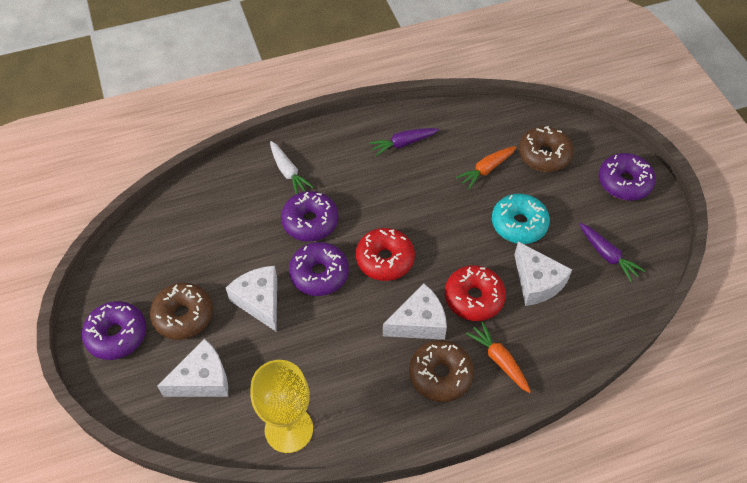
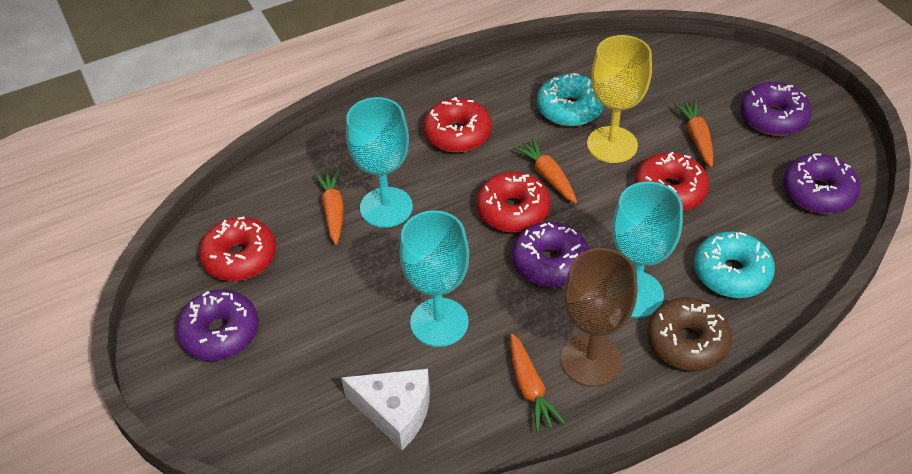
brown donut: [150,283,213,340] [409,340,474,402] [519,126,574,172] = 3 -> [647,298,732,371] = 1
brown goblet: none = 0 -> [561,248,637,387] = 1
orange carrot: [456,146,516,189] [466,322,531,393] = 2 -> [314,169,344,245] [510,333,566,432] [513,138,577,203] [673,100,713,167] = 4
purple carrot: [369,128,439,156] [579,223,645,282] = 2 -> none = 0
red donut: [356,228,415,281] [445,265,506,321] = 2 -> [199,217,276,281] [423,97,492,152] [477,172,551,233] [635,152,709,211] = 4
turquoise donut: [492,193,550,244] = 1 -> [537,73,604,127] [694,231,775,298] = 2
turquoise goblet: none = 0 -> [346,97,413,228] [399,210,469,347] [612,182,683,318] = 3
white carrot: [270,141,313,194] = 1 -> none = 0
white cheese: [157,338,228,397] [226,266,277,331] [383,283,447,340] [514,242,572,306] = 4 -> [341,369,430,450] = 1

